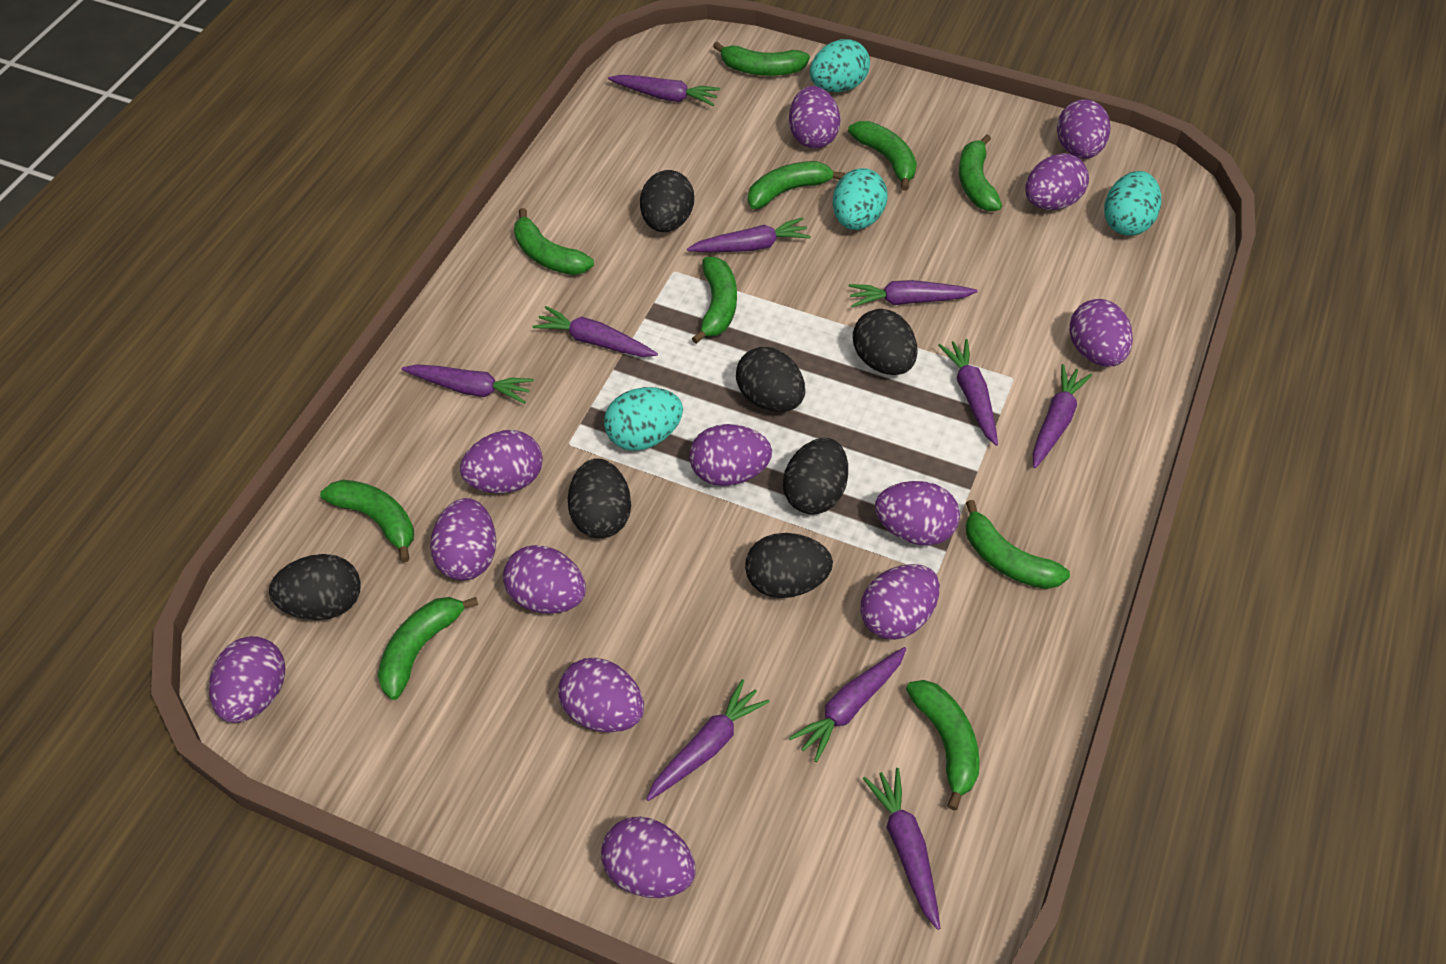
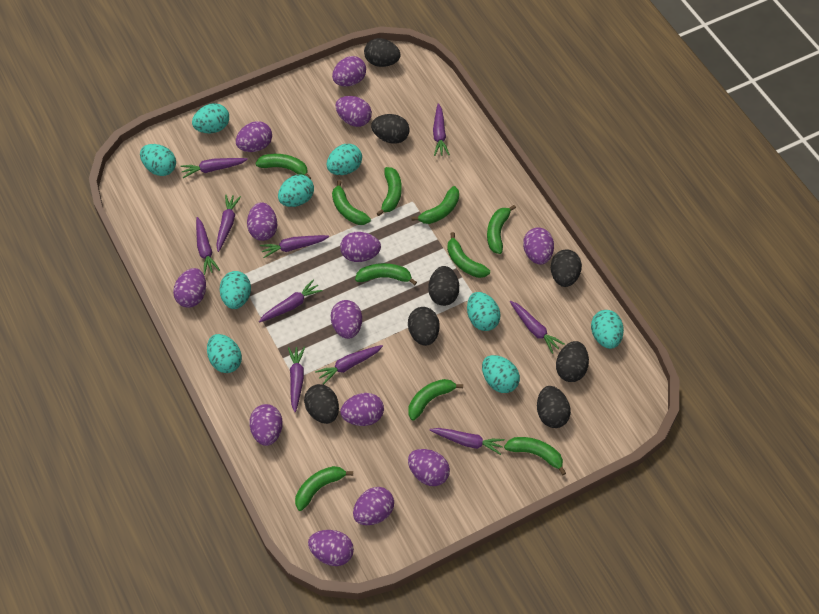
black egg: [269,554,361,620] [568,458,631,538] [640,170,694,232] [736,347,805,412] [745,533,833,598] [783,438,848,515] [853,309,918,375] = 7 -> [304,384,339,424] [364,38,401,67] [371,114,410,144] [408,307,439,346] [428,266,459,306] [537,386,571,428] [551,249,582,287] [556,341,589,382] = 8
turquoise egg: [604,387,683,451] [810,39,870,92] [832,168,888,230] [1104,171,1162,236] = 4 -> [140,144,176,176] [192,103,229,133] [207,334,242,373] [220,271,251,309] [278,175,314,207] [327,144,362,175] [467,292,501,331] [482,355,520,393] [591,310,624,349] = 9

